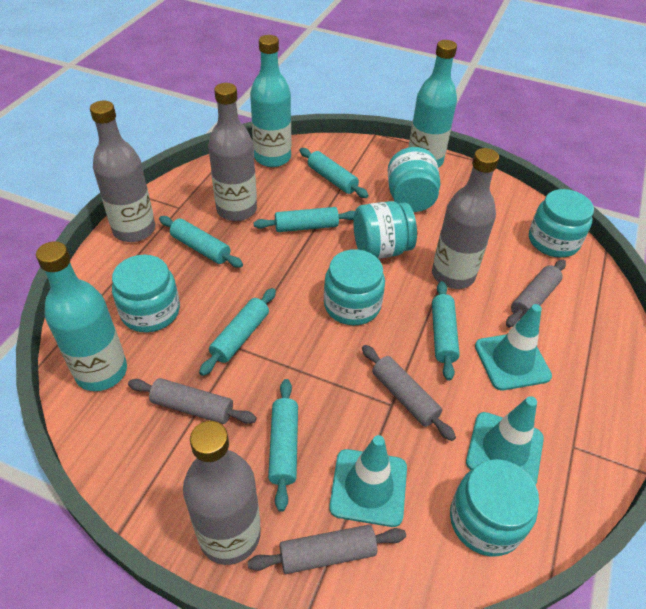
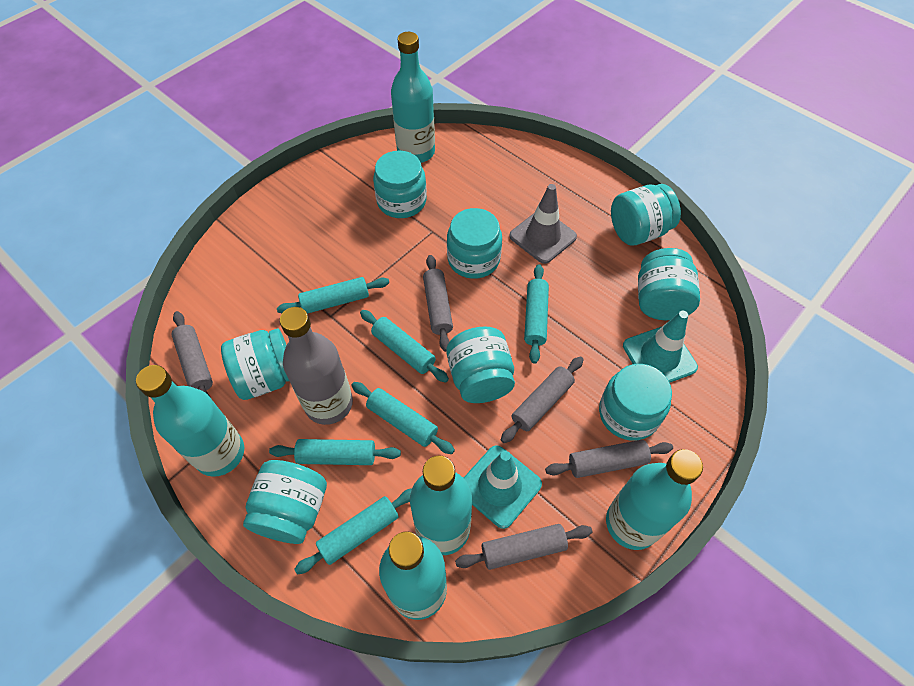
grey bottle: [90,101,155,242] [183,421,261,565] [208,83,257,221] [432,148,499,289] = 4 -> [280,307,353,425] = 1
grey rolling pin: [128,378,257,424] [248,525,406,574] [362,345,456,441] [506,260,566,328] = 4 -> [171,311,213,398] [423,255,453,352] [455,524,593,570] [501,356,584,443] [545,440,673,478] = 5
grey traffic cone: none = 0 -> [509,184,577,264] = 1
turquoise bottle: [36,241,127,391] [250,35,291,167] [408,40,457,168] = 3 -> [136,365,244,477] [379,531,447,620] [391,32,435,163] [410,455,472,555] [606,449,703,550] = 5
turquoise jar: [112,255,180,332] [324,249,385,325] [354,201,417,259] [388,147,440,212] [450,459,539,556] [529,189,594,258] = 6 -> [221,329,289,400] [243,460,327,544] [373,151,427,218] [446,326,515,403] [447,208,502,279] [599,364,672,441] [611,184,681,246] [638,248,700,320] = 8
turquoise traffic cone: [329,435,407,527] [466,396,544,485] [475,304,552,390] = 3 -> [464,445,542,529] [623,311,698,383] = 2

